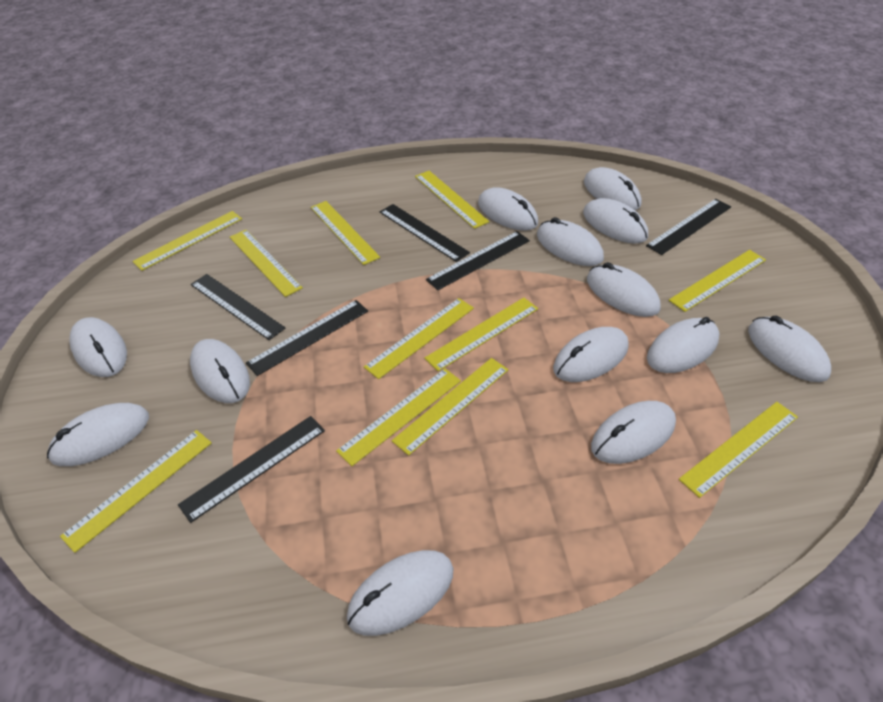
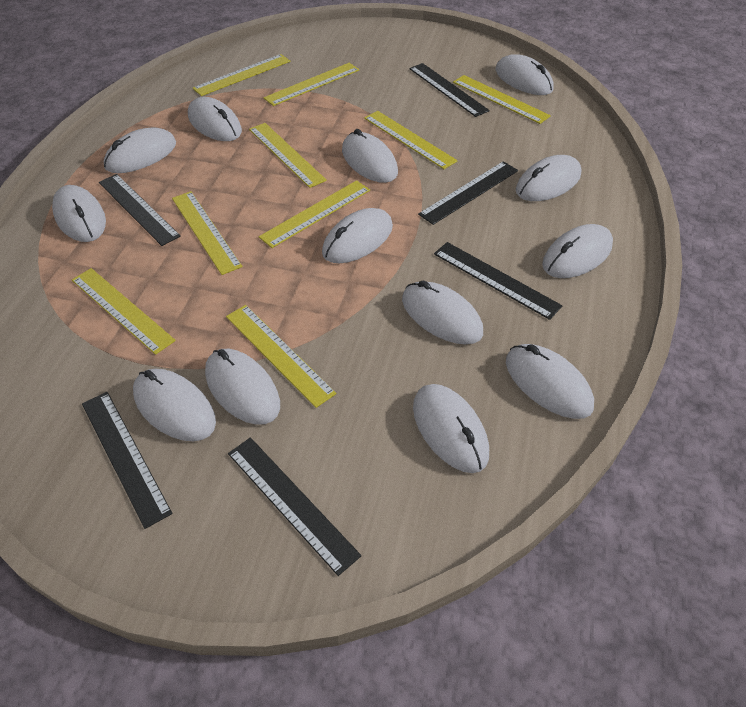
yellow ruler: [60,430,212,553] [132,211,242,271] [230,230,303,297] [311,201,380,265] [336,368,461,466] [364,298,474,379] [392,358,509,456] [415,171,489,229] [424,298,538,371] [669,250,766,312] [679,402,798,498] = 11 -> [72,268,176,355] [172,191,242,275] [193,54,290,96] [226,305,336,408] [249,123,327,188] [259,180,370,248] [263,63,360,106] [364,111,458,169] [453,75,551,124] = 9

